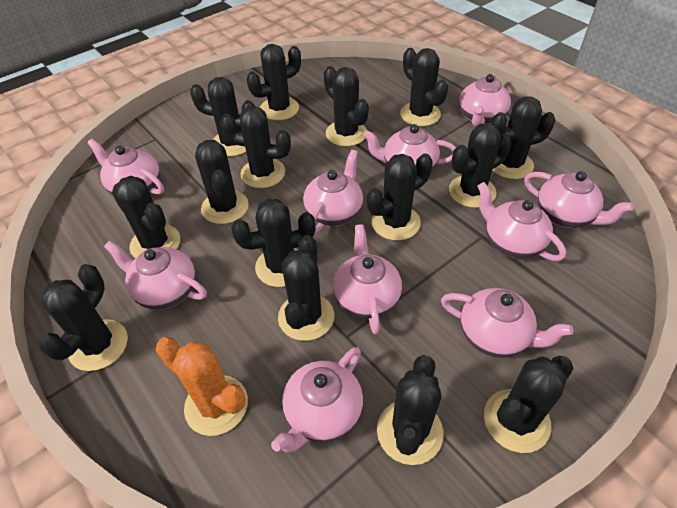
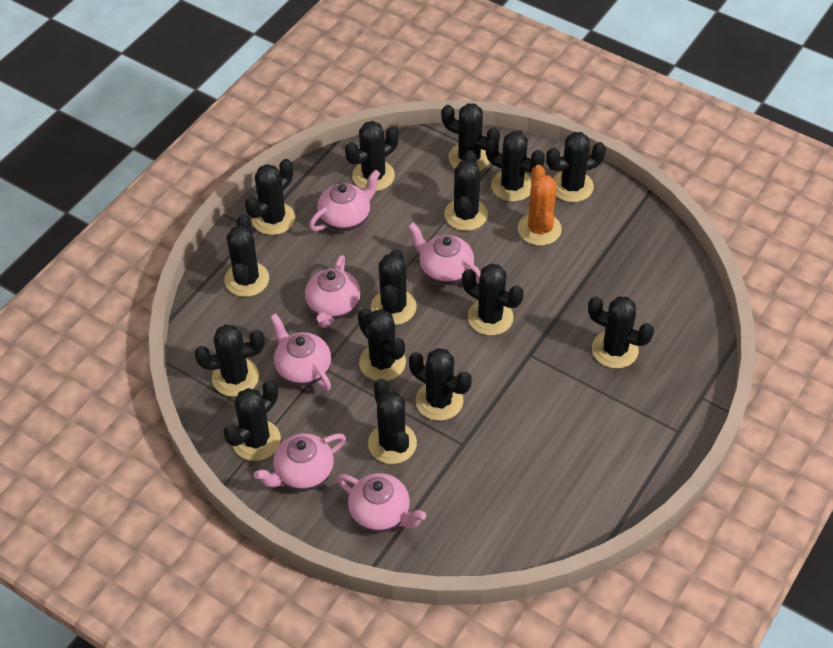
pink teapot: [87,139,164,195] [104,240,207,310] [271,347,363,452] [303,150,363,233] [333,224,402,334] [363,124,456,171] [441,288,573,358] [459,73,511,127] [477,182,566,261] [524,171,634,228] = 10 -> [254,433,346,491] [270,313,331,391] [305,255,361,328] [309,170,381,232] [336,473,426,532] [408,222,481,285] = 6

